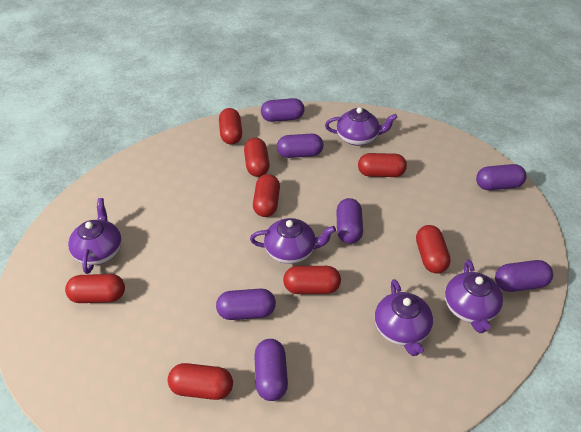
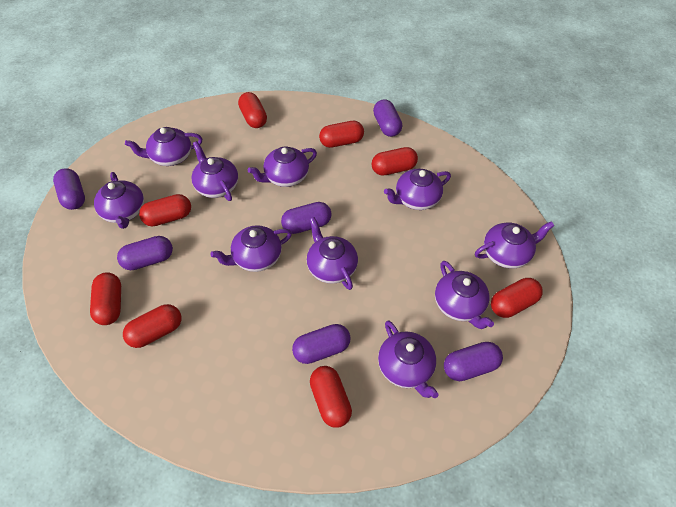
purple capsule: [216,289,276,320] [254,339,288,401] [261,98,304,122] [277,133,323,158] [336,198,363,244] [476,164,527,190] [495,260,553,292] = 7 -> [53,168,85,210] [117,236,173,270] [281,202,332,234] [292,324,351,364] [373,99,402,137] [444,342,503,381] = 6
purple teapot: [68,198,122,274] [250,218,336,264] [325,107,398,146] [375,279,433,356] [445,260,503,333] = 5 -> [94,172,144,229] [125,127,202,166] [191,141,238,201] [210,225,292,272] [248,147,317,187] [307,217,358,290] [378,320,439,398] [384,169,451,210] [435,261,494,329] [475,221,554,268] = 10

